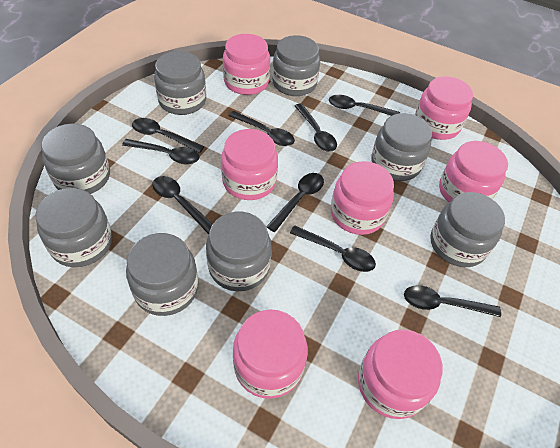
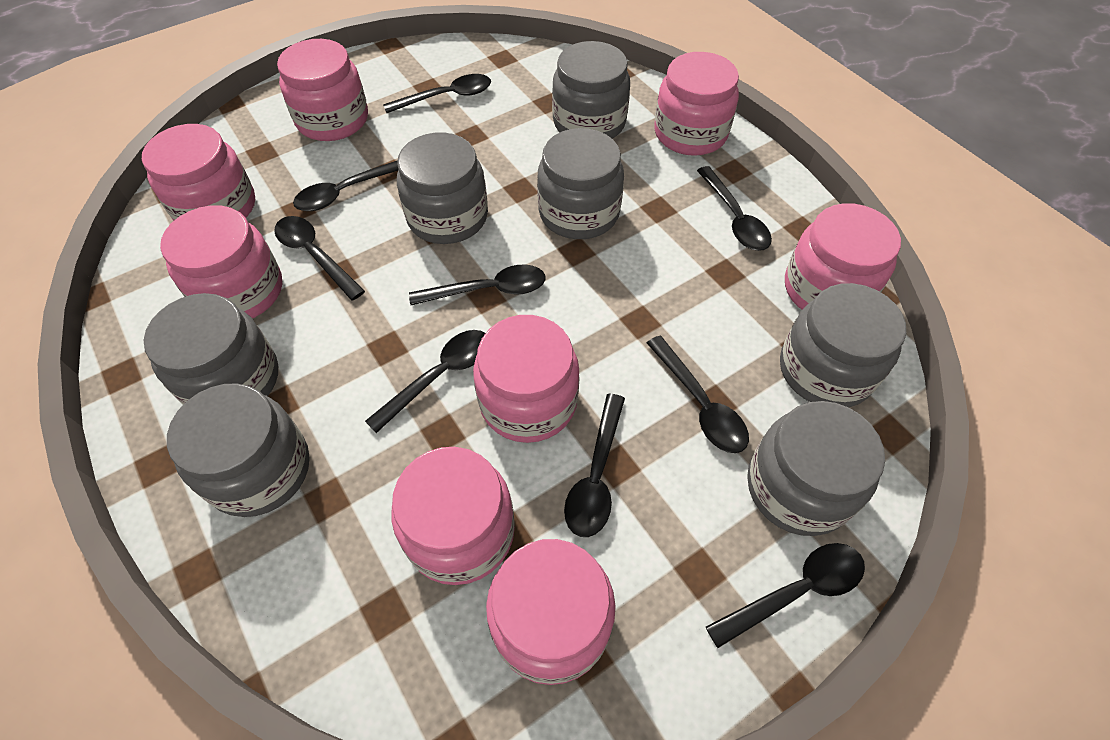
grey jar: [35,188,112,267] [41,123,110,194] [126,233,198,316] [154,51,206,115] [206,212,272,291] [272,35,320,96] [371,113,432,181] [430,192,505,267] = 8 -> [144,293,278,405] [167,383,310,517] [397,132,488,244] [537,128,624,239] [552,41,630,138] [747,401,885,536] [780,283,906,407] = 7
pink jar: [221,129,278,200] [223,34,270,95] [233,309,308,399] [331,161,394,235] [358,330,443,419] [415,76,473,140] [439,141,508,202] = 7 -> [142,124,255,221] [160,205,282,318] [277,39,368,141] [392,447,515,585] [473,315,580,443] [486,539,616,685] [654,52,739,156] [785,203,901,309] = 8

